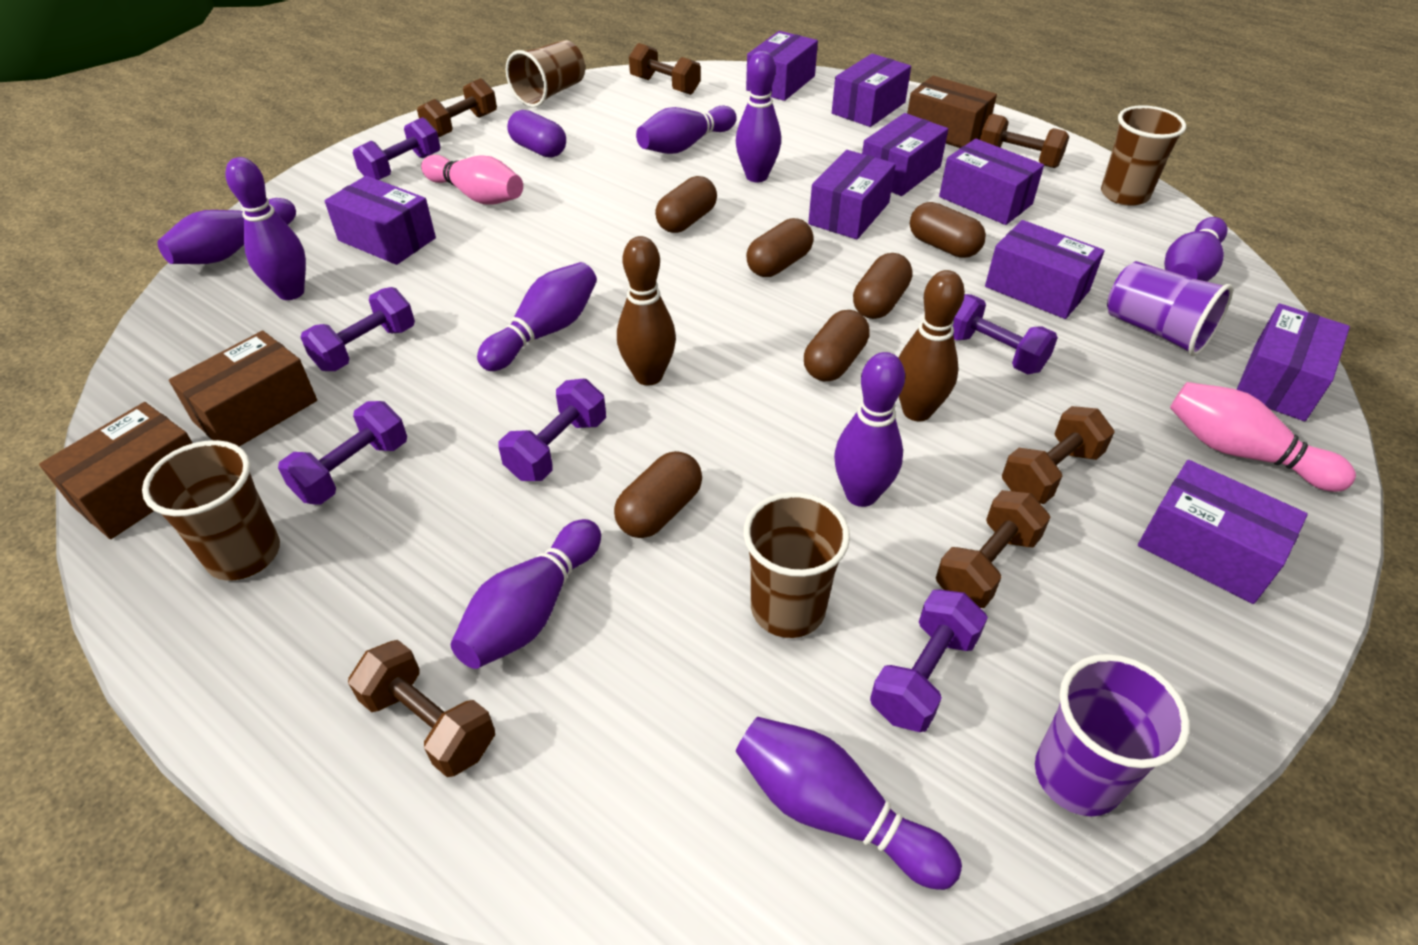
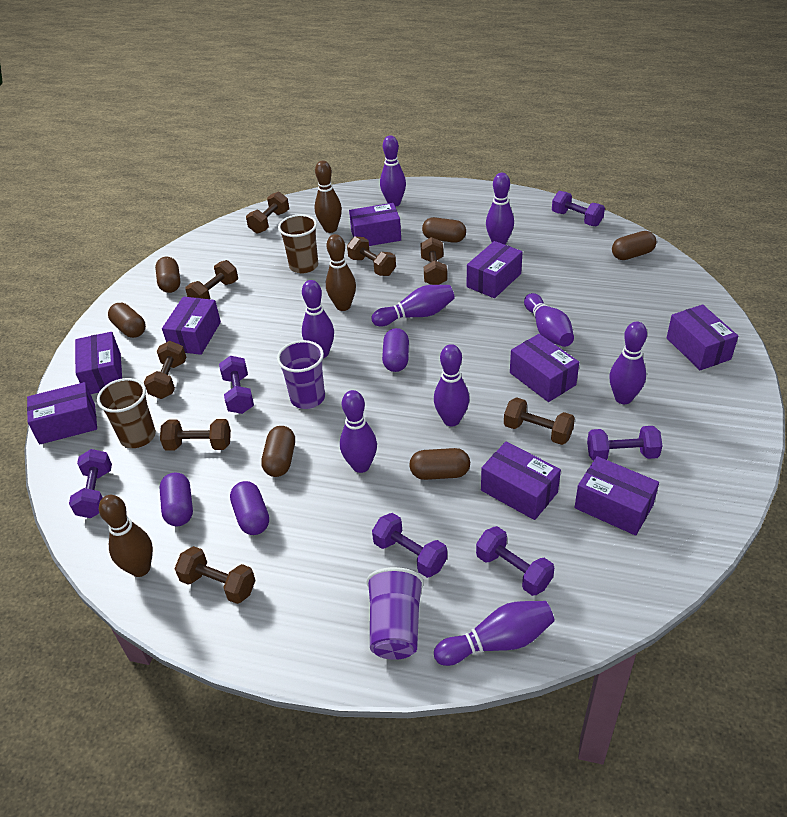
brown bowling pin: [617,236,676,386] [899,270,965,421] = 2 -> [99,495,153,577] [315,161,342,233] [326,234,356,311] = 3
brown box: [39,402,192,539] [169,331,317,447] [907,76,997,148] = 3 -> none = 0
brown cup: [142,440,280,581] [506,40,585,108] [743,492,850,638] [1101,105,1186,206] = 4 -> [97,378,156,448] [278,214,318,273] = 2
brown dumbbell: [348,640,495,777] [417,78,497,138] [629,43,701,95] [936,490,1051,608] [980,114,1070,168] [1002,406,1115,504] = 6 -> [144,341,186,399] [160,419,231,451] [175,546,256,604] [185,260,238,299] [246,191,289,234] [347,236,396,276] [420,237,447,285] [504,397,575,445] = 8
pink bowling pin: [421,155,523,204] [1170,382,1356,492] = 2 -> none = 0
purple capsule: [507,110,566,158] = 1 -> [159,472,193,527] [230,481,269,535] [382,328,409,372] = 3

